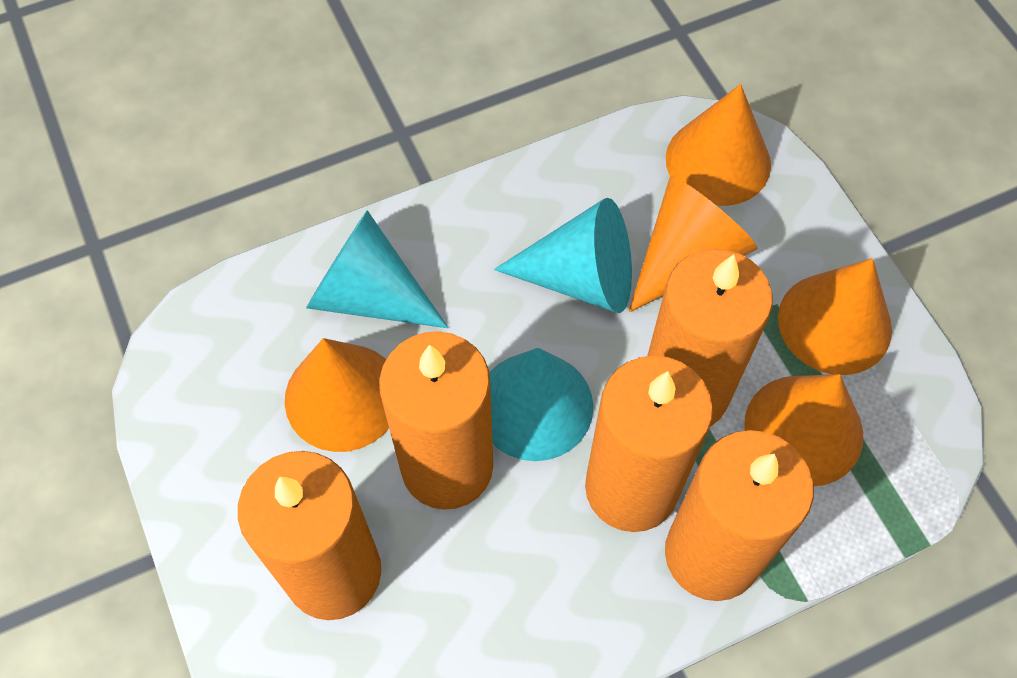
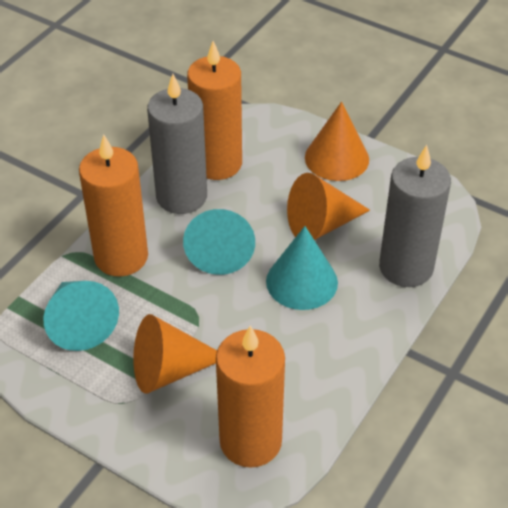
grey candle: none = 0 -> [147,74,207,214] [379,145,451,287] = 2
orange candle: [238,451,381,620] [379,331,493,510] [585,356,713,532] [647,249,773,426] [665,430,814,601] = 5 -> [79,135,148,277] [187,41,242,180] [216,325,285,468] = 3
orange cone: [285,338,389,452] [629,176,758,312] [666,84,771,206] [744,374,863,486] [778,258,892,375] = 5 -> [133,314,217,394] [287,173,370,240] [305,102,369,181] = 3

